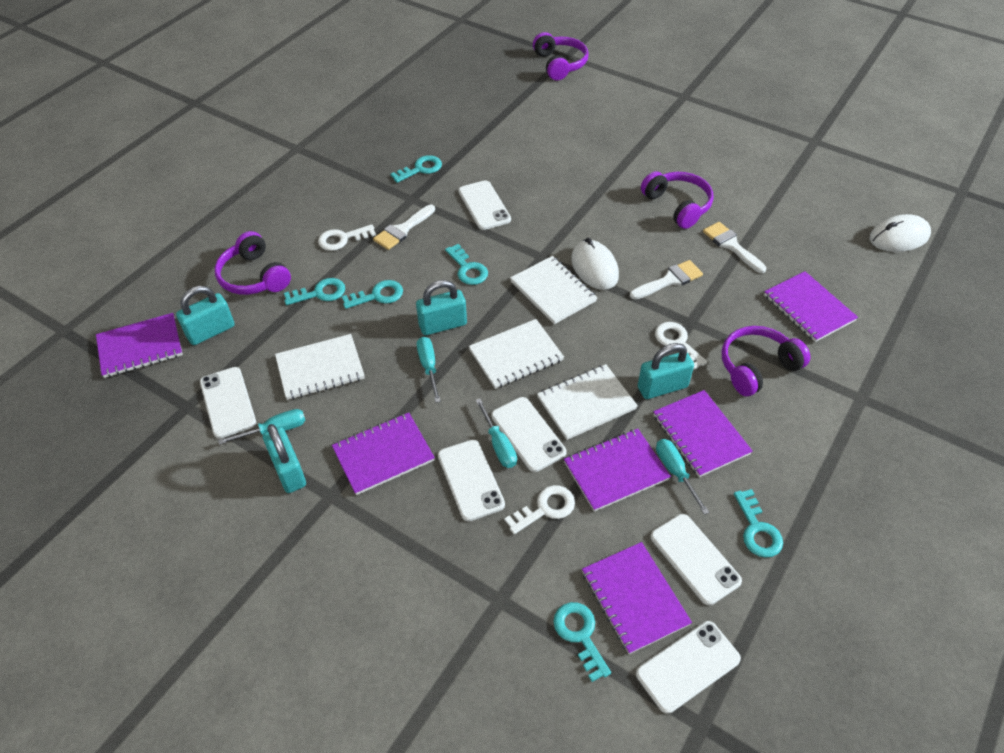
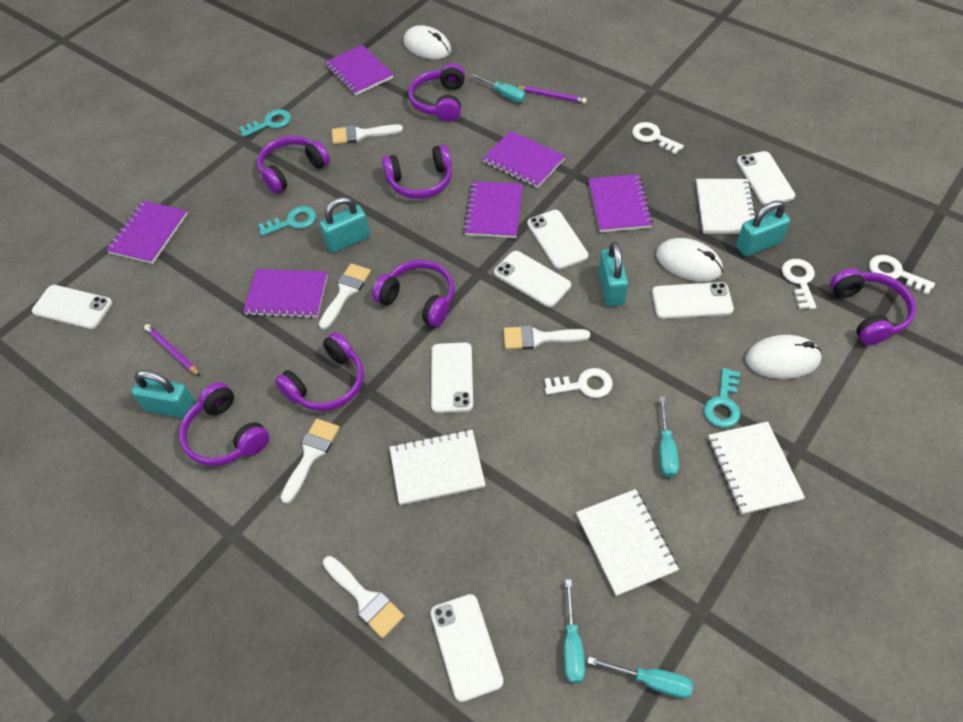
purple headphones: [215,231,291,295] [533,32,589,80] [641,171,714,229] [722,326,810,396] = 4 -> [179,382,269,466] [257,136,330,194] [275,332,364,411] [372,260,455,327] [382,144,452,199] [408,63,465,122] [830,268,916,345] = 7
purple pencil: none = 0 -> [144,324,200,376] [516,86,587,104] = 2
turquoise key: [284,278,345,305] [342,280,403,309] [391,155,442,183] [445,244,488,285] [553,602,611,682] [734,489,783,558] = 6 -> [239,109,291,137] [258,206,316,236] [704,368,740,428] = 3
white brush: [373,204,435,250] [630,260,703,299] [703,222,767,273] = 3 -> [281,419,340,504] [319,263,371,330] [323,556,404,639] [332,124,403,144] [504,325,590,350] = 5
white key: [318,224,376,251] [504,485,575,534] [655,322,708,370] = 3 -> [544,368,613,398] [632,122,684,154] [782,259,816,309] [869,255,935,295] = 4
white mouse: [571,238,619,290] [870,214,931,252] = 2 -> [403,25,451,59] [656,238,723,282] [746,335,822,379] = 3
white phone: [200,367,256,439] [438,440,505,521] [459,180,511,230] [491,397,567,472] [636,621,741,714] [651,514,742,605] = 6 -> [32,285,113,329] [430,594,504,702] [431,342,473,413] [494,251,571,307] [527,210,588,269] [652,282,734,319] [737,151,795,205] = 7

